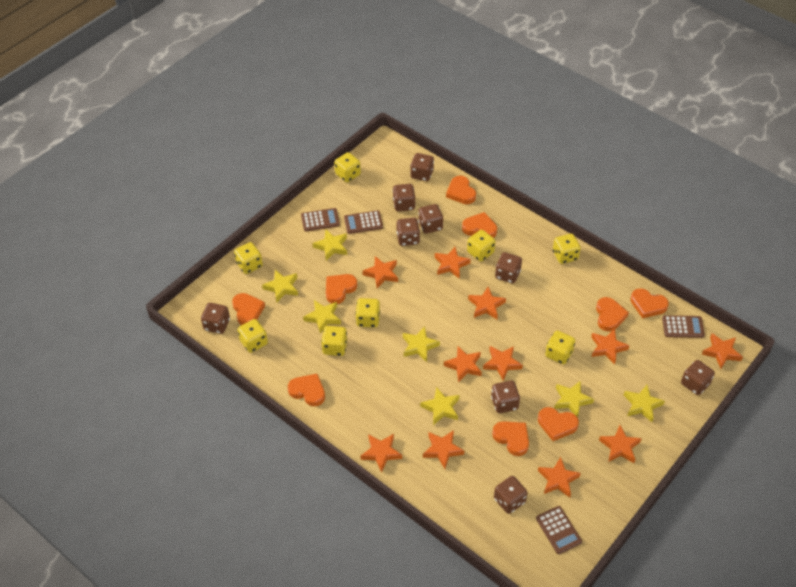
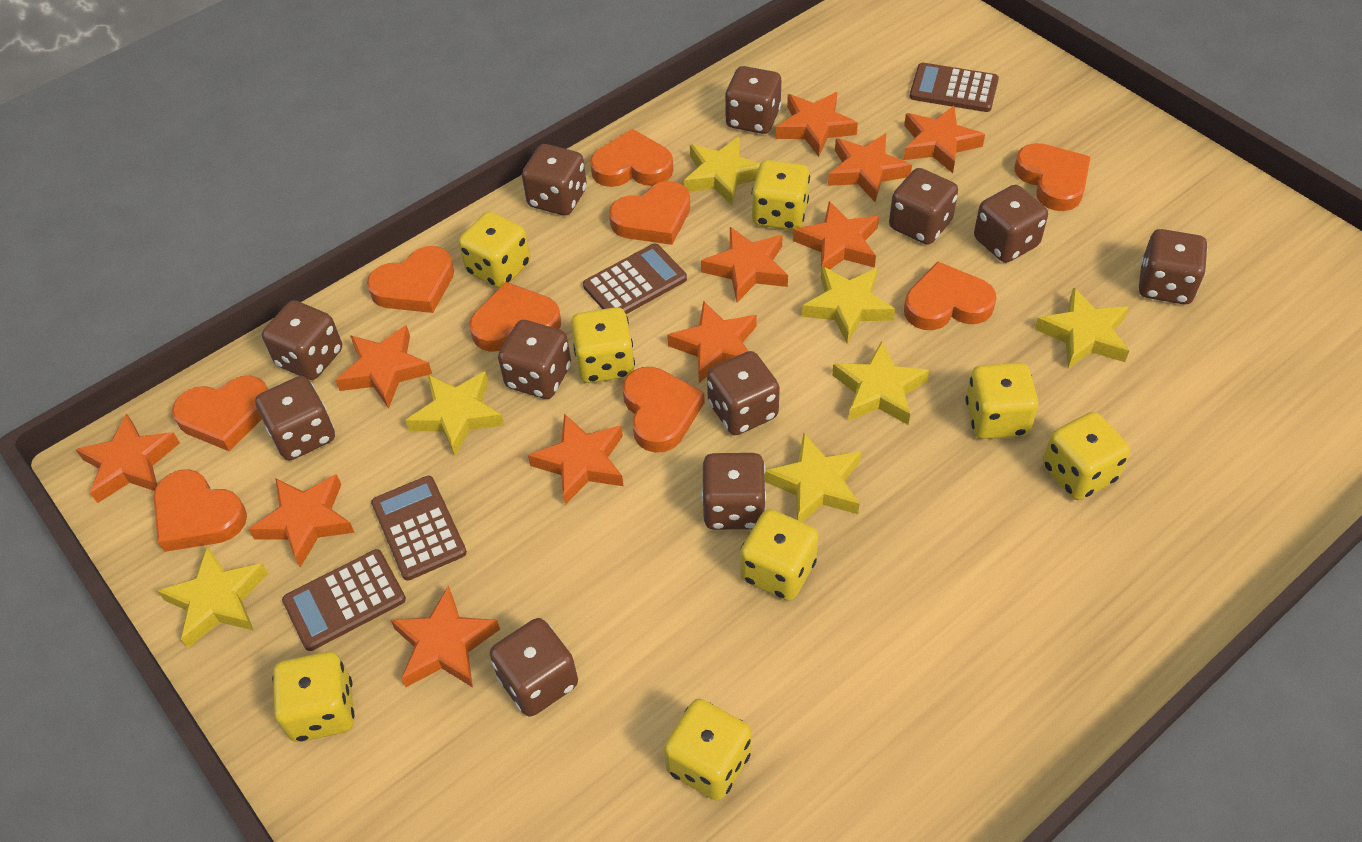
brown dice: [201,303,230,334] [393,184,416,211] [396,218,420,246] [410,153,434,181] [418,204,443,234] [491,381,520,413] [494,476,528,514] [495,252,522,283] [681,360,715,395] = 9 -> [255,376,335,460] [262,300,342,380] [490,618,578,717] [498,320,571,399] [522,144,587,215] [701,453,766,530] [707,351,780,435] [725,66,781,134] [889,168,958,245] [974,185,1048,263] [1139,229,1208,304] = 11

